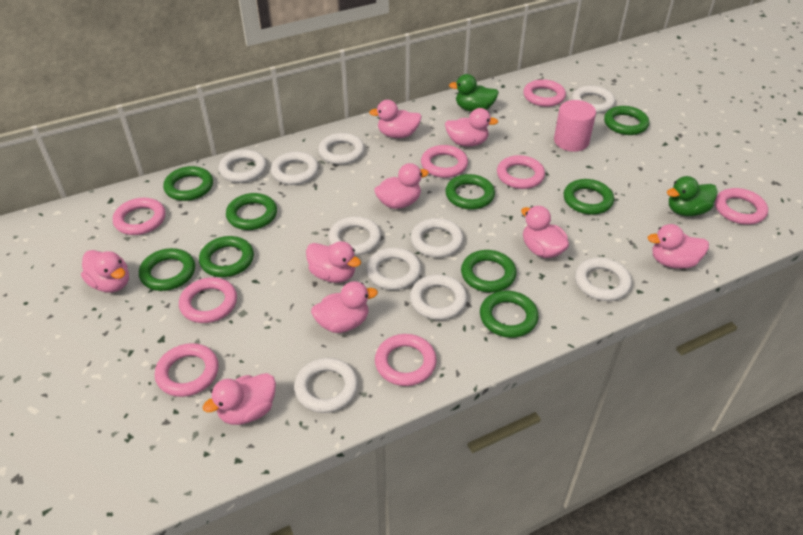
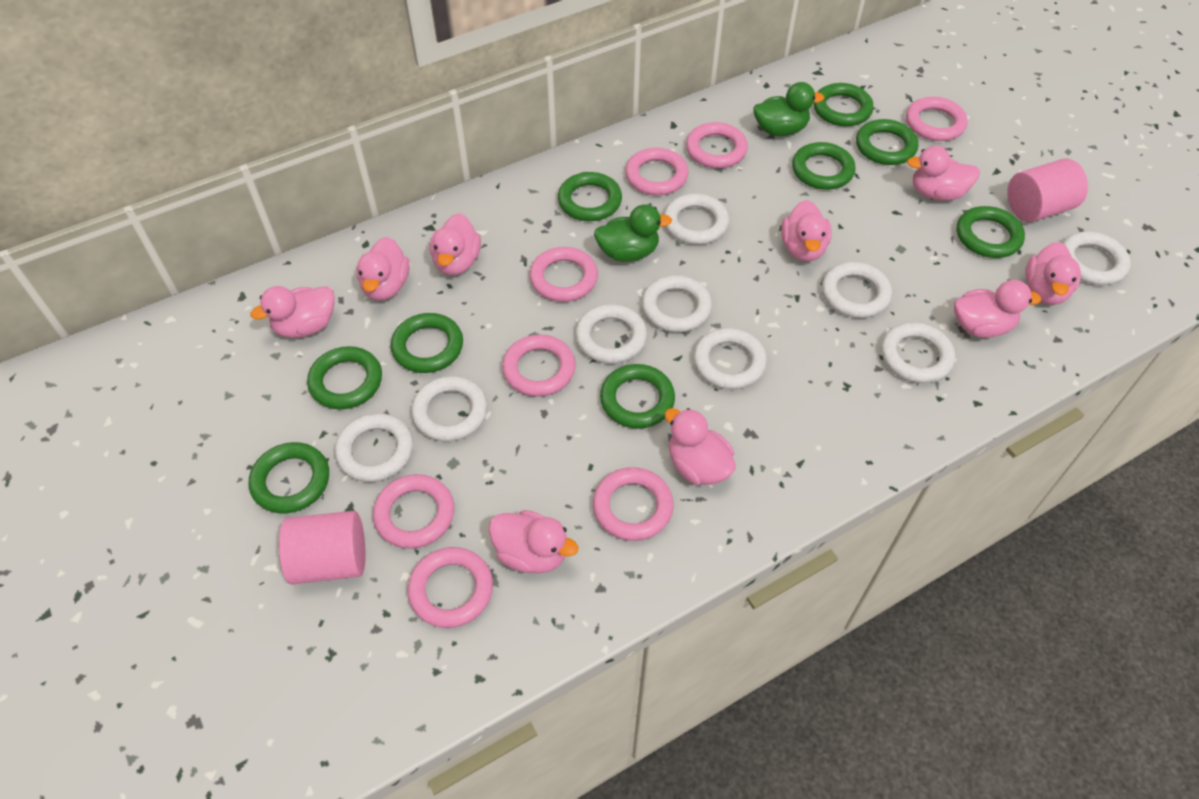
pink cylinder: [554,100,596,152] = 1 -> [279,511,366,585] [1007,159,1088,222] = 2
white ring: [219,150,267,183] [271,152,319,185] [294,358,358,413] [318,133,365,165] [328,216,381,256] [366,248,421,290] [410,275,467,320] [411,218,464,258] [572,86,615,113] [575,258,632,301] = 10 -> [335,413,413,482] [411,376,487,441] [575,304,647,364] [642,275,712,332] [664,194,729,245] [694,328,767,389] [822,262,892,318] [881,322,955,383] [1062,232,1131,285] = 9

